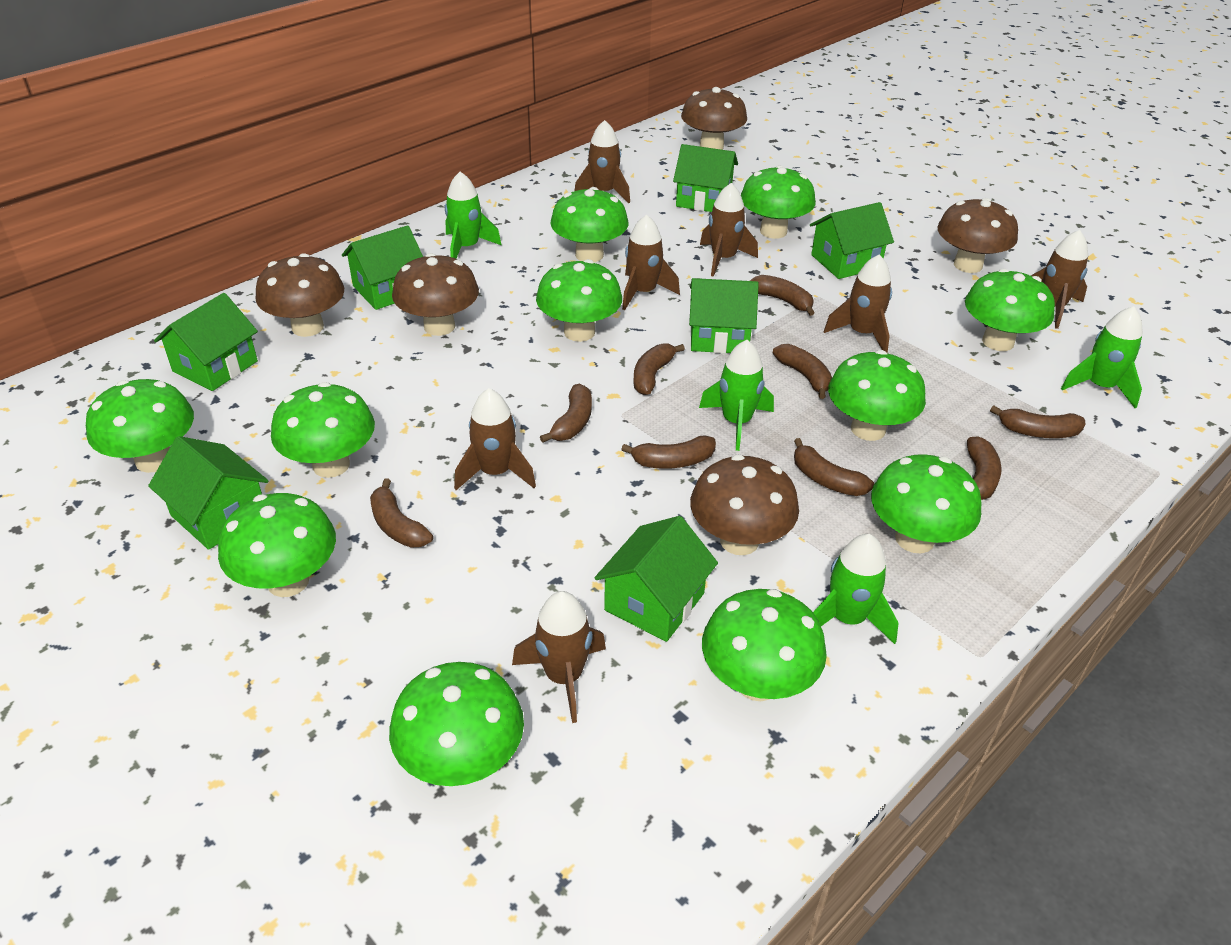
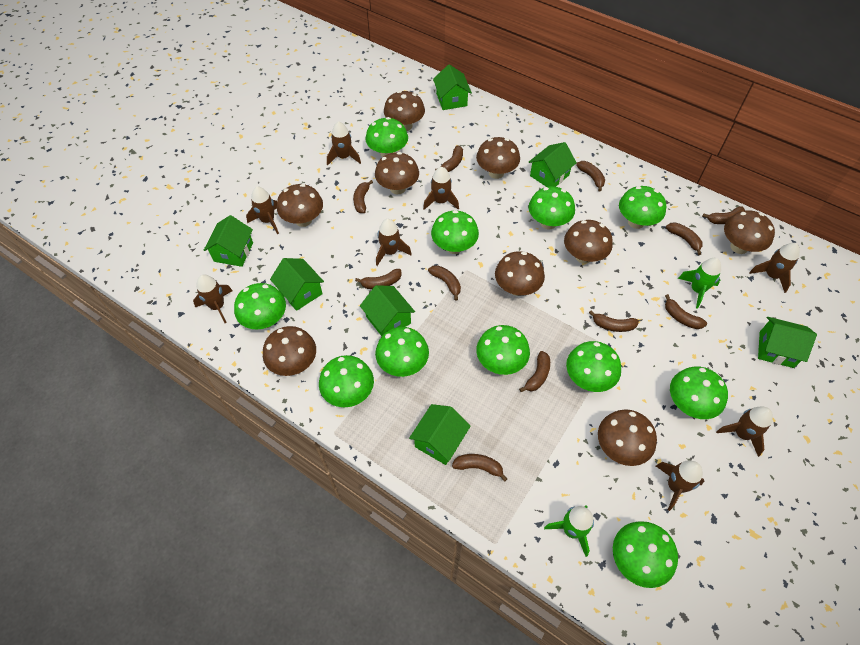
brown banana: [370,479,433,548] [540,384,592,443] [621,435,716,469] [633,344,685,395] [750,275,815,316] [773,344,832,399] [794,438,874,496] [967,436,1001,500] [990,406,1085,438] = 9 -> [353,180,373,213] [355,269,402,289] [428,265,461,301] [435,145,463,172] [452,454,507,482] [519,351,550,392] [576,161,605,192] [589,311,639,332] [665,294,707,329] [666,222,703,255] [702,206,745,224] = 11
brown mushroom: [255,253,344,337] [392,253,479,336] [681,87,747,150] [690,454,799,555] [937,198,1018,273] = 5 -> [263,326,316,376] [277,184,323,227] [375,152,419,195] [384,91,425,131] [476,137,520,179] [495,251,545,296] [564,220,613,264] [598,409,657,466] [724,210,775,254] = 9
brown rocket: [454,388,536,490] [512,591,606,723] [575,120,630,203] [622,214,680,310] [700,183,758,277] [824,255,892,353] [1031,230,1088,329] = 7 -> [193,274,232,323] [246,186,279,234] [327,121,361,165] [376,219,412,266] [423,167,459,210] [656,460,704,511] [716,407,773,457] [749,243,800,293] = 8
green rocket: [445,172,502,259] [699,340,774,451] [813,534,899,644] [1061,306,1143,408] = 4 -> [544,505,594,557] [678,258,721,309] = 2

